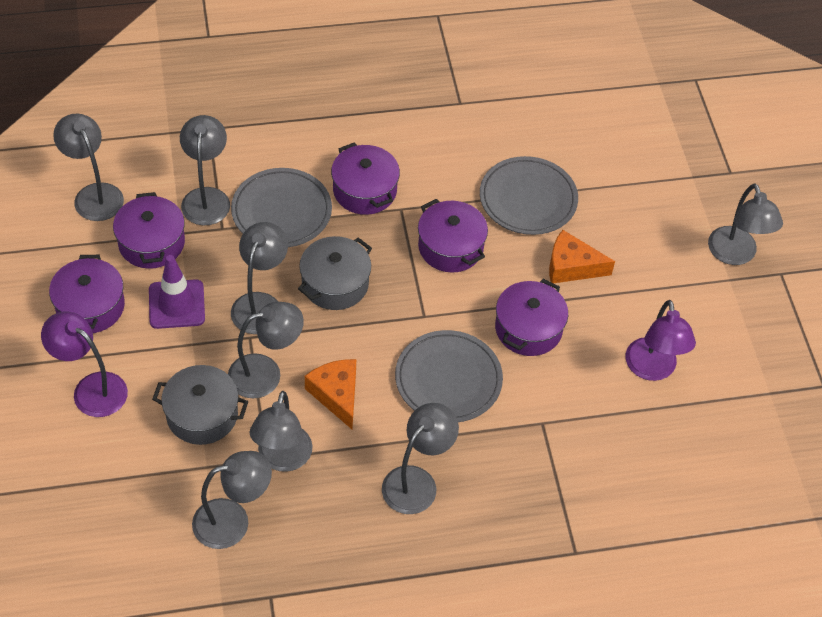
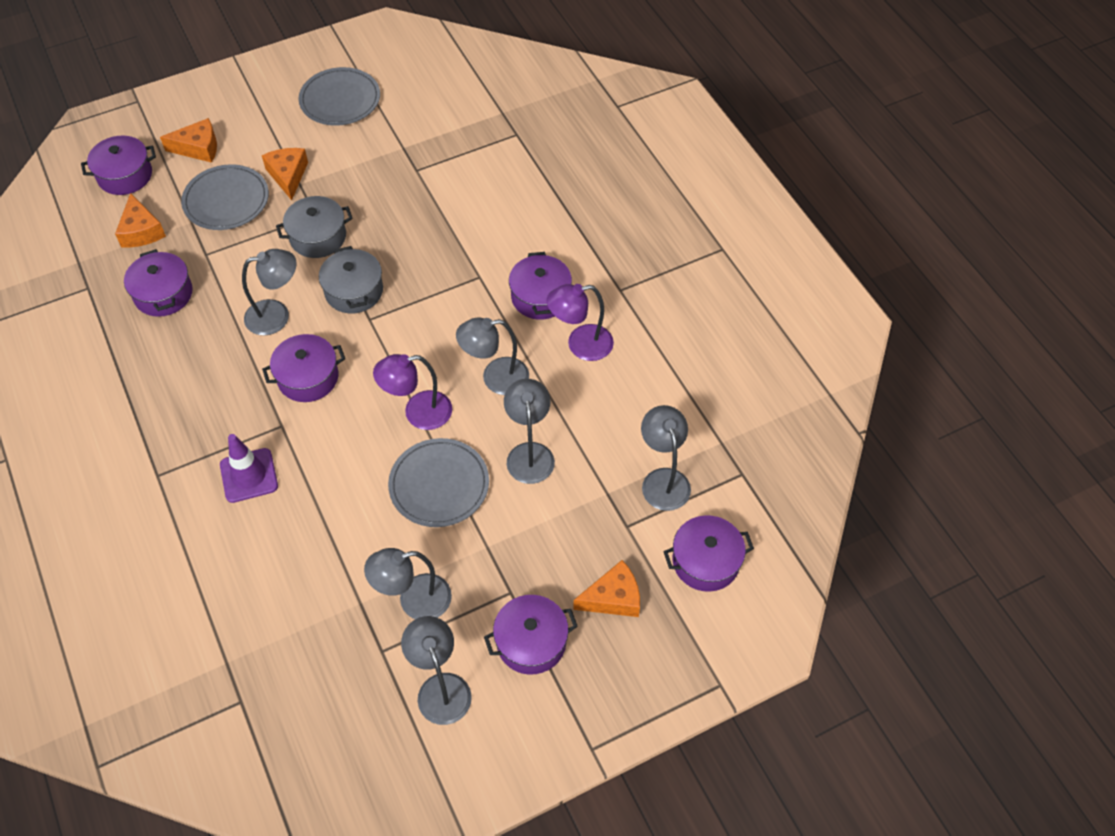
grey lamp: [53,114,124,221] [180,115,230,225] [192,451,272,549] [228,302,304,398] [231,222,288,334] [250,391,313,472] [382,403,459,514] [708,184,783,265] = 8 -> [242,249,297,336] [364,548,452,619] [401,616,472,725] [456,317,529,395] [504,379,555,484] [641,405,691,511] = 6
orange cheese: [305,359,356,429] [549,230,615,283] = 2 -> [115,193,166,247] [160,118,217,163] [262,148,308,200] [573,560,640,617] = 4
purple pot: [49,255,125,333] [113,192,185,269] [331,142,400,215] [418,199,488,273] [495,279,568,356] = 5 -> [81,136,156,195] [124,249,193,317] [262,334,345,402] [484,595,578,675] [509,252,572,320] [663,515,754,592] = 6

